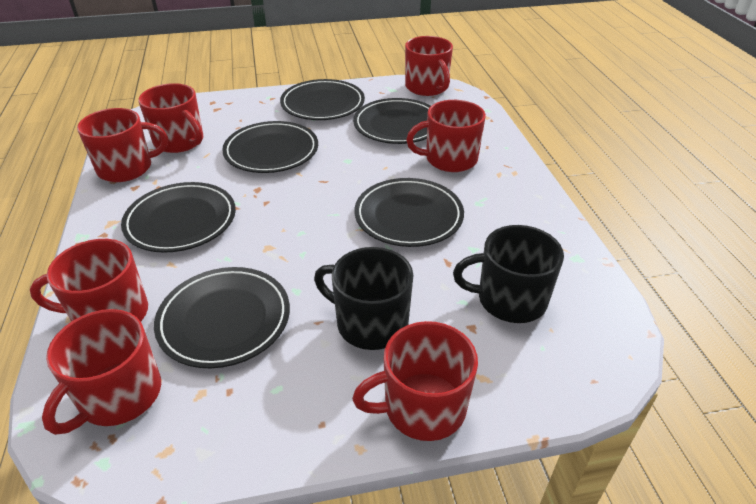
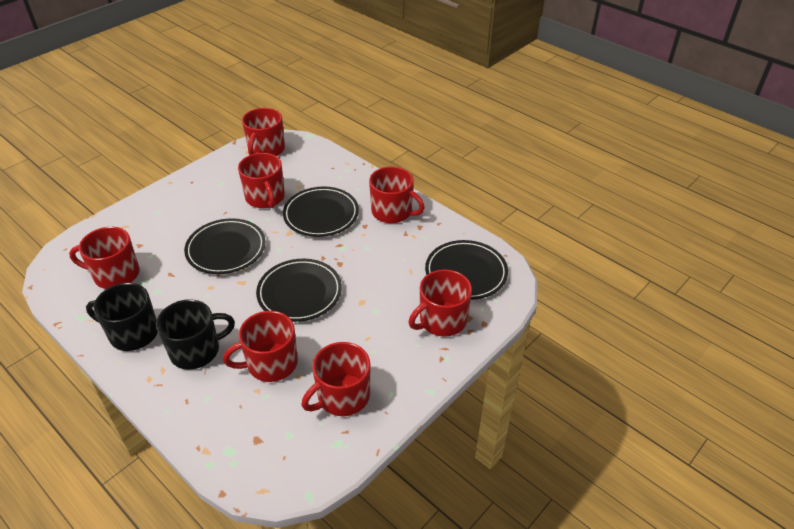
black plate: [121,182,236,253] [154,267,290,368] [222,121,318,173] [280,79,365,120] [353,98,431,144] [355,178,464,247] = 6 -> [184,218,266,274] [256,259,342,322] [283,187,359,237] [425,240,508,300] = 4

